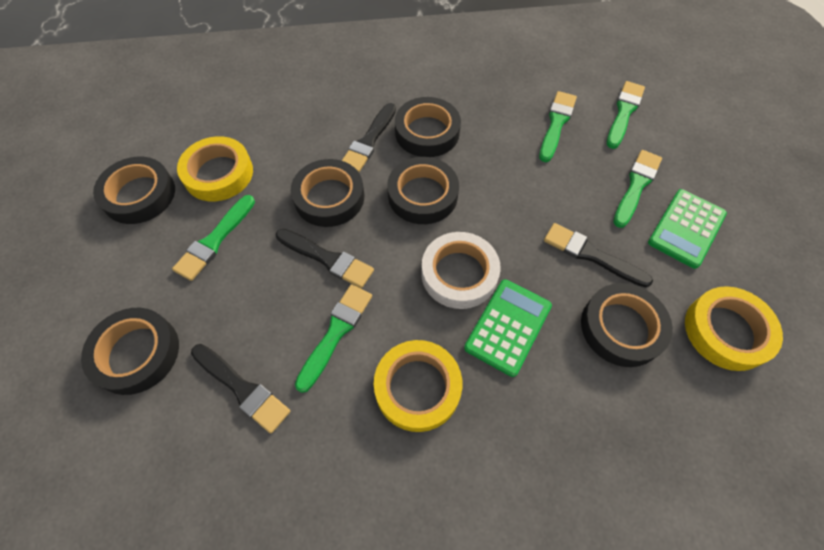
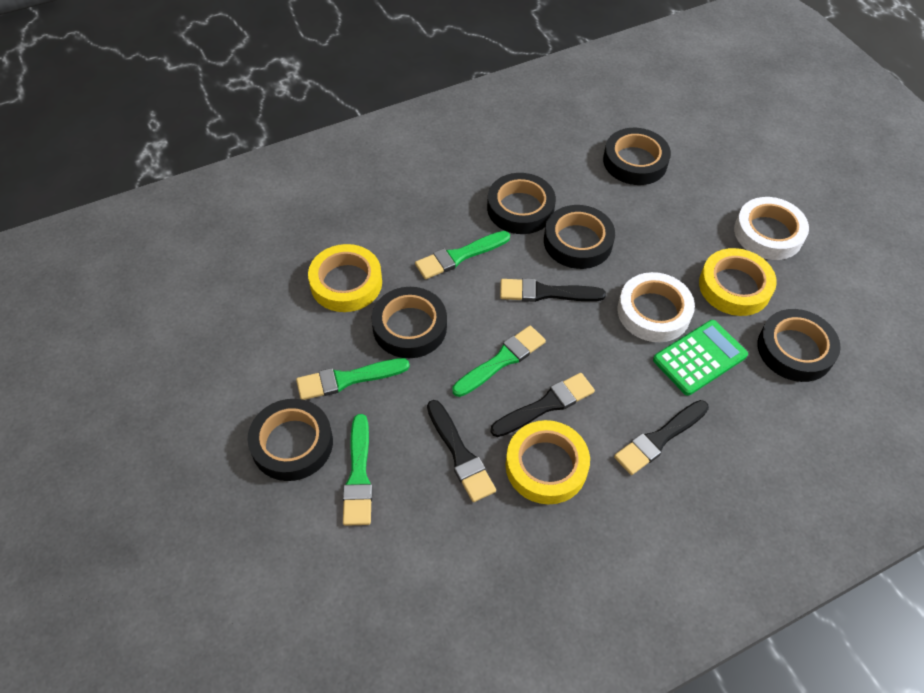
green brush: [172,195,255,281] [295,285,372,393] [539,91,577,162] [607,81,645,149] [613,150,662,228] = 5 -> [296,358,410,400] [343,414,373,526] [415,231,510,279] [452,326,546,397] = 4
green calculator: [464,279,552,377] [648,189,727,269] = 2 -> [653,320,748,396] = 1
white tape: [421,232,501,309] = 1 -> [617,272,695,342] [734,197,809,260] = 2

